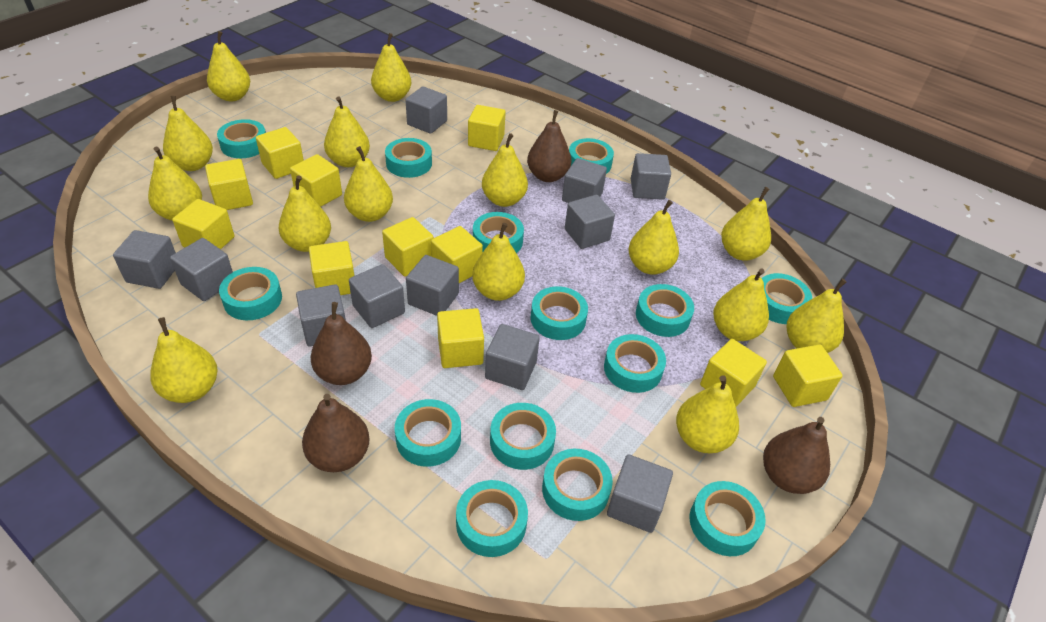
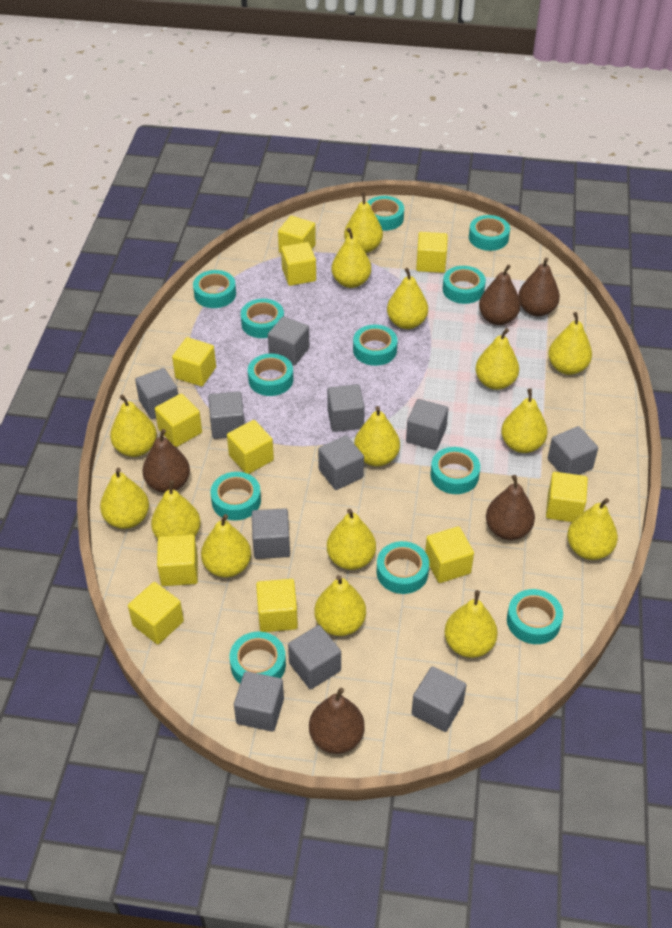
brown pear: [302,394,370,472] [311,302,372,385] [527,110,571,182] [763,417,830,494] = 4 -> [142,429,190,493] [309,688,365,754] [479,265,521,325] [486,475,535,540] [518,257,560,317] = 5
turquoise tape: [217,119,266,158] [219,267,282,320] [385,138,432,178] [395,399,461,467] [456,480,528,557] [473,212,524,253] [490,403,556,470] [531,286,588,340] [542,449,613,521] [569,138,614,174] [604,334,666,393] [636,284,694,337] [689,481,766,556] [762,273,812,324] = 14 -> [193,270,236,308] [210,472,261,521] [230,632,286,683] [241,299,284,338] [248,353,293,396] [353,325,398,366] [368,196,404,231] [377,541,429,594] [430,447,480,494] [443,266,486,304] [469,215,510,251] [507,589,563,644] = 12

